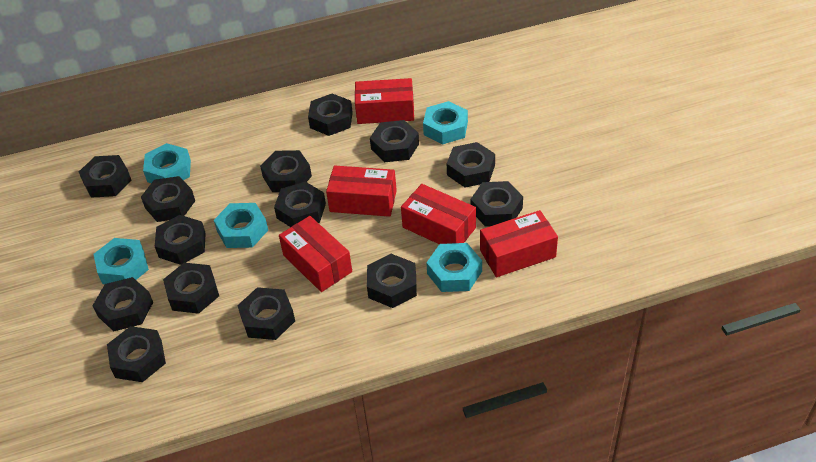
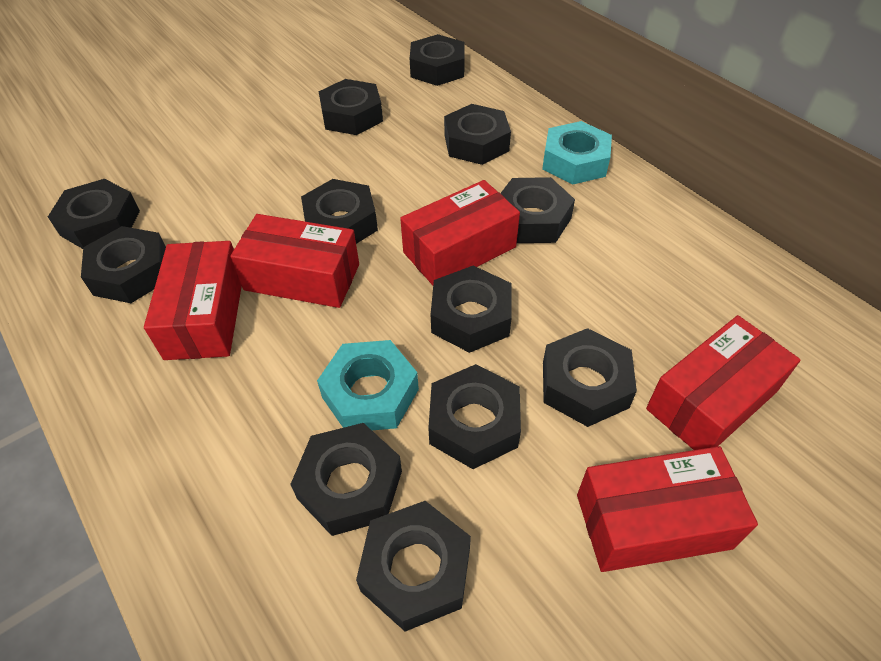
black nut: [79,155,132,198] [92,277,153,331] [107,326,166,382] [141,176,195,222] [155,215,206,265] [163,263,219,314] [237,287,295,340] [260,150,312,192] [274,182,326,227] [308,93,353,136] [367,254,417,308] [370,120,419,162] [447,142,495,188] [471,181,523,227] = 14 -> [48,179,140,249] [81,226,166,303] [290,423,402,536] [301,179,378,244] [318,79,383,135] [356,501,471,632] [410,34,465,86] [428,364,521,469] [431,266,512,353] [444,104,511,165] [501,177,575,243] [543,328,637,427] = 12
turquoise nut: [93,238,149,284] [143,143,191,183] [214,203,268,248] [423,101,468,145] [426,243,482,292] = 5 -> [317,340,419,430] [542,121,612,185] = 2

